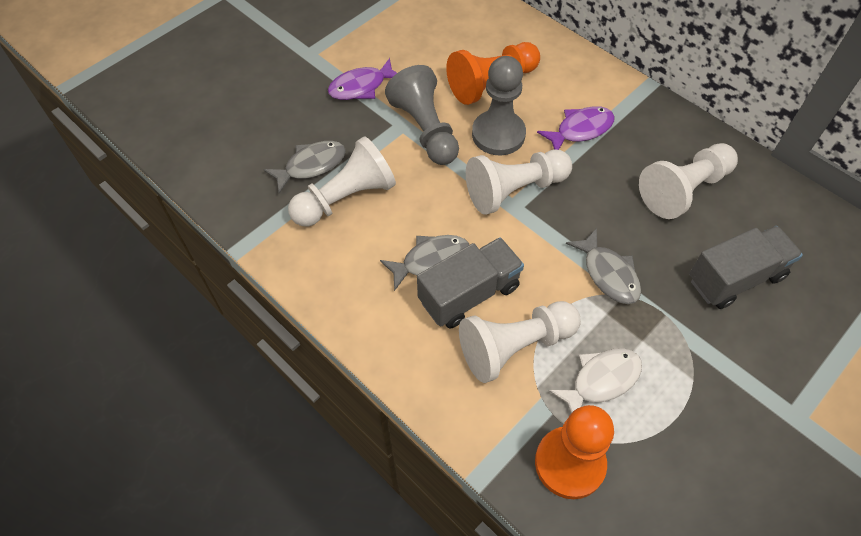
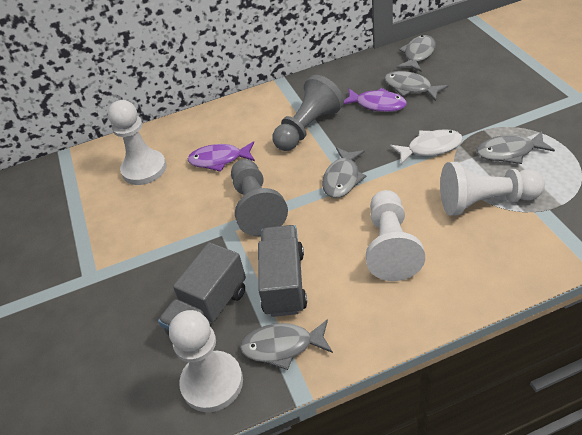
grey fish: [263,141,346,194] [380,235,469,291] [566,228,641,304] = 3 -> [240,319,333,370] [322,148,367,198] [385,71,449,101] [397,35,436,72] [476,131,555,164] = 5
orange pawn: [446,42,540,105] [535,405,614,499] = 2 -> none = 0

